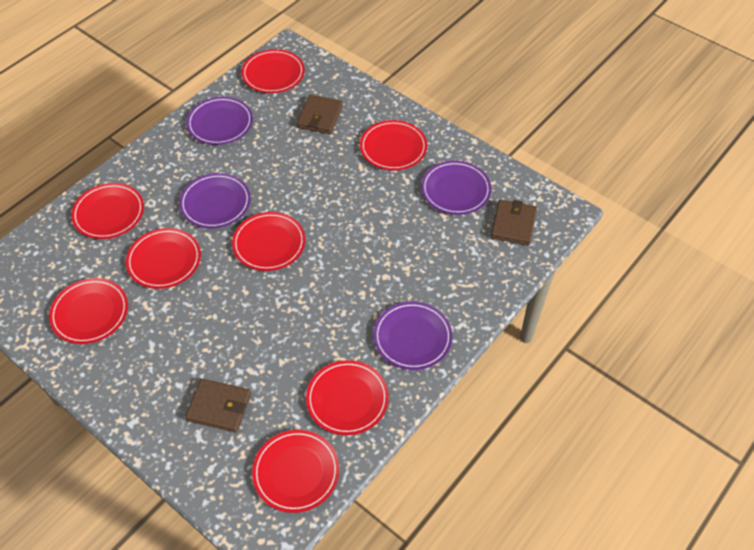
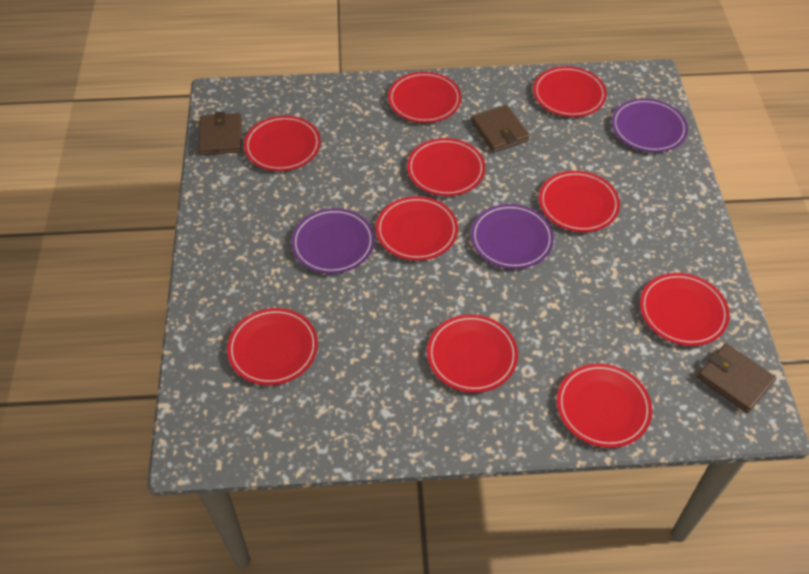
purple plate: [179,173,251,228] [186,97,253,145] [373,302,452,370] [421,161,491,215] = 4 -> [291,208,375,274] [471,204,554,269] [612,98,688,152] = 3
red plate: [49,278,128,344] [71,183,144,239] [126,228,201,289] [232,212,306,271] [241,49,305,93] [252,430,339,513] [306,360,389,435] [360,120,427,170] = 8 -> [227,308,318,385] [244,116,321,171] [376,196,458,261] [388,72,461,123] [407,138,485,196] [427,314,518,393] [533,66,607,117] [539,171,620,232] [557,364,652,448] [640,273,729,346] = 10

